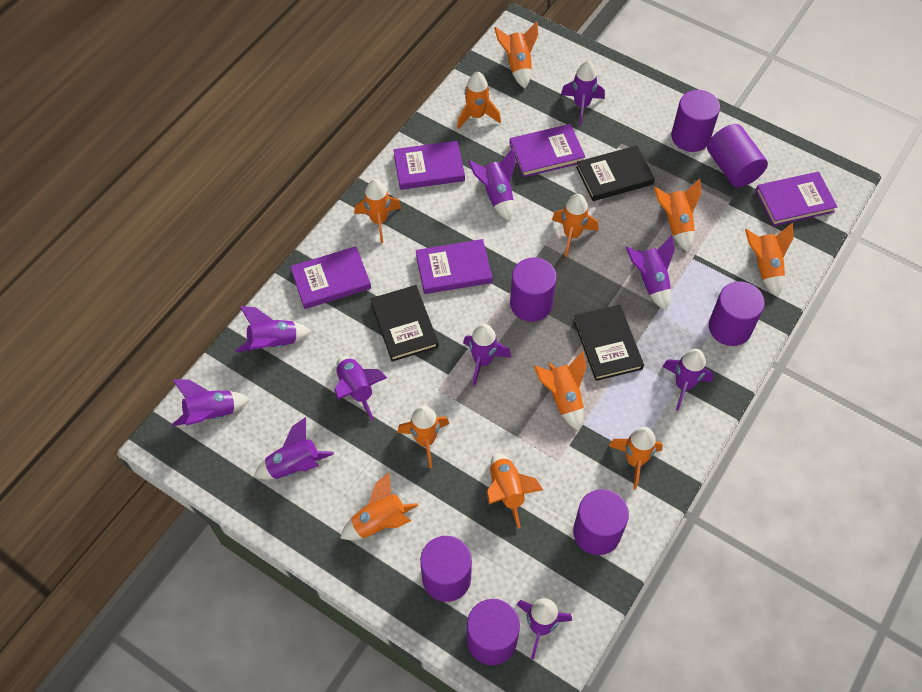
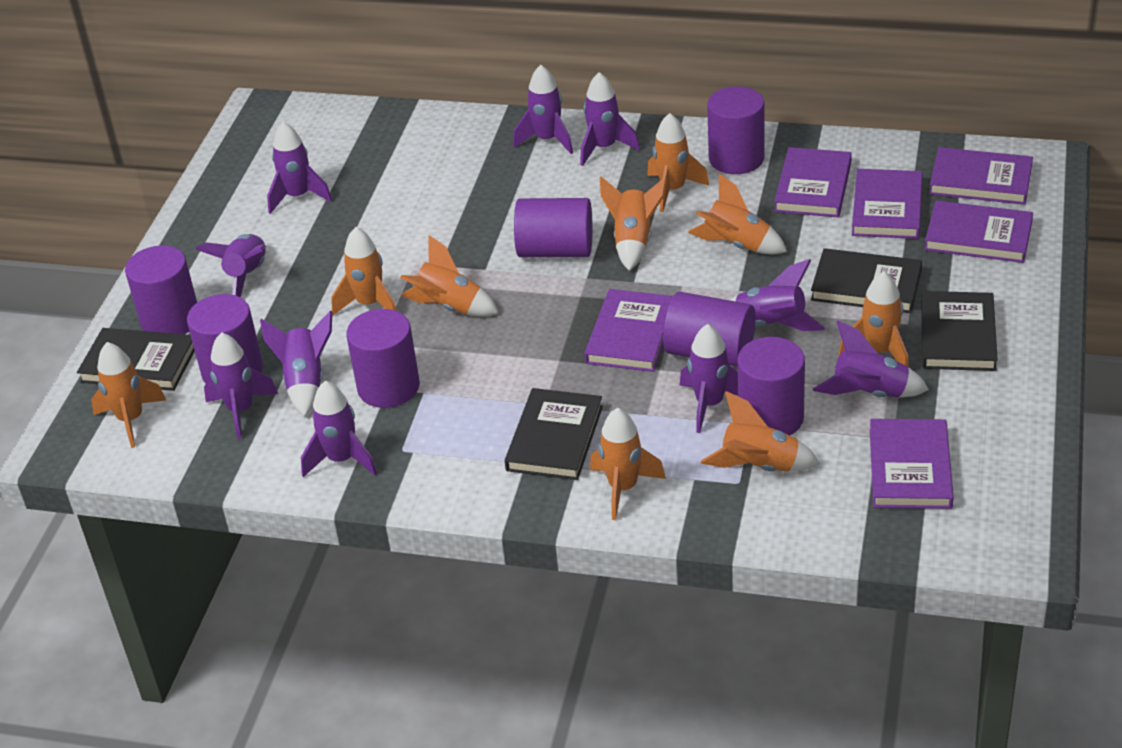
black book: [370,285,439,361] [573,305,644,381] [576,145,655,201] = 3 -> [77,328,195,391] [505,388,603,480] [811,248,922,313] [921,291,998,371] = 4
orange rocket: [340,472,419,540] [355,179,401,243] [397,406,449,468] [457,72,501,130] [486,453,543,529] [494,22,538,89] [534,351,586,431] [552,194,598,257] [609,427,663,490] [654,179,701,252] [745,223,794,297] = 11 -> [91,342,166,448] [331,227,397,315] [400,235,499,316] [590,408,666,520] [600,177,667,271] [647,113,709,212] [688,174,787,254] [701,391,820,472] [838,271,909,367] = 9
purple book: [290,246,371,309] [394,141,465,190] [416,239,493,294] [509,124,585,177] [755,172,838,226] = 5 -> [584,289,673,372] [774,147,852,217] [852,169,923,239] [870,419,954,509] [924,200,1033,263] [929,147,1033,205] = 6

